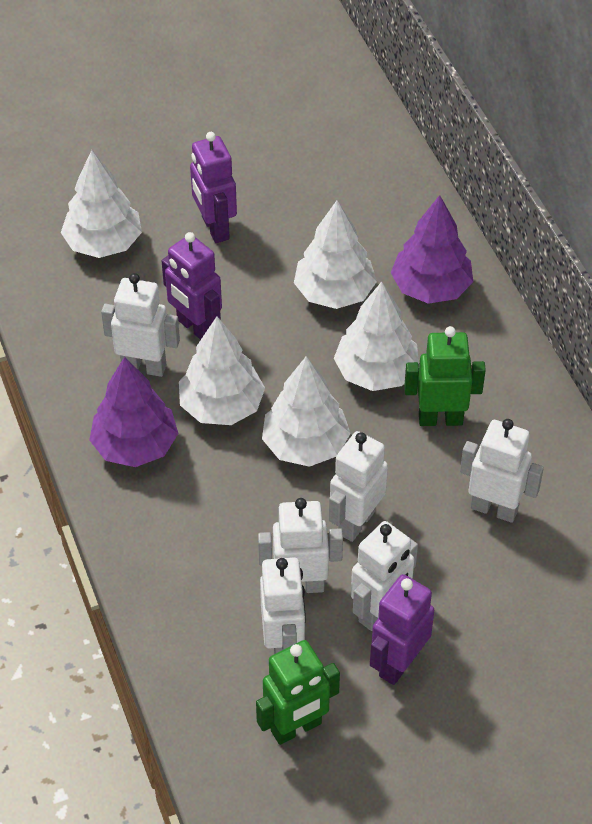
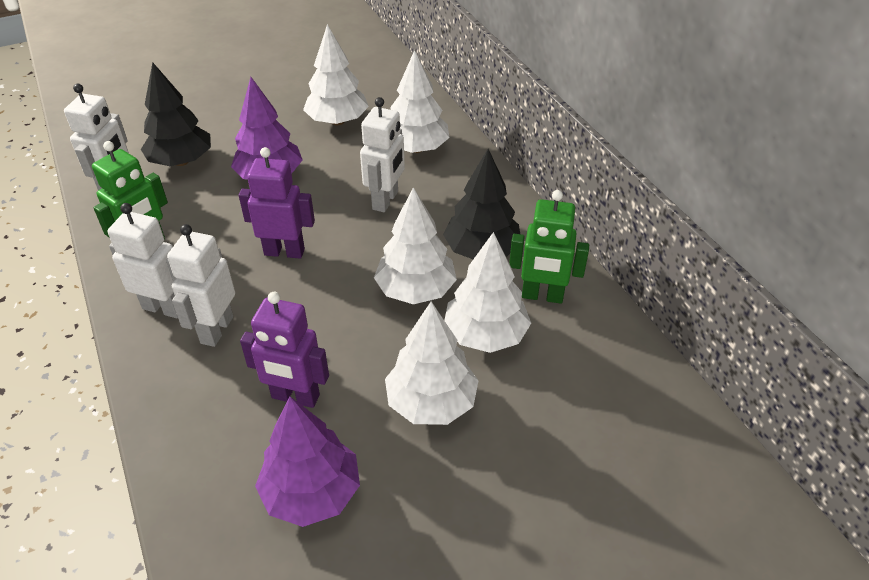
black tree: none = 0 -> [141,62,211,166] [443,149,520,259] = 2
purple robot: [162,232,222,340] [190,132,237,243] [370,574,434,685] = 3 -> [239,147,315,259] [240,292,329,408] = 2
white robot: [101,273,180,377] [258,498,343,593] [260,557,305,654] [329,431,388,542] [351,521,418,631] [460,419,544,523] = 6 -> [64,84,129,190] [108,203,178,318] [167,224,235,347] [360,97,405,212] = 4

